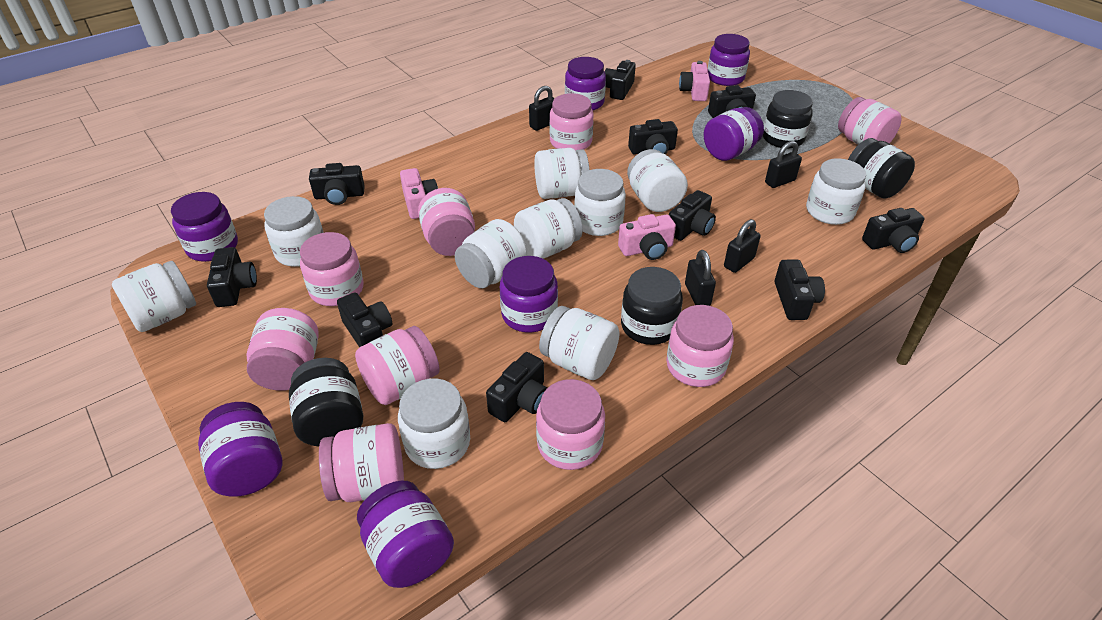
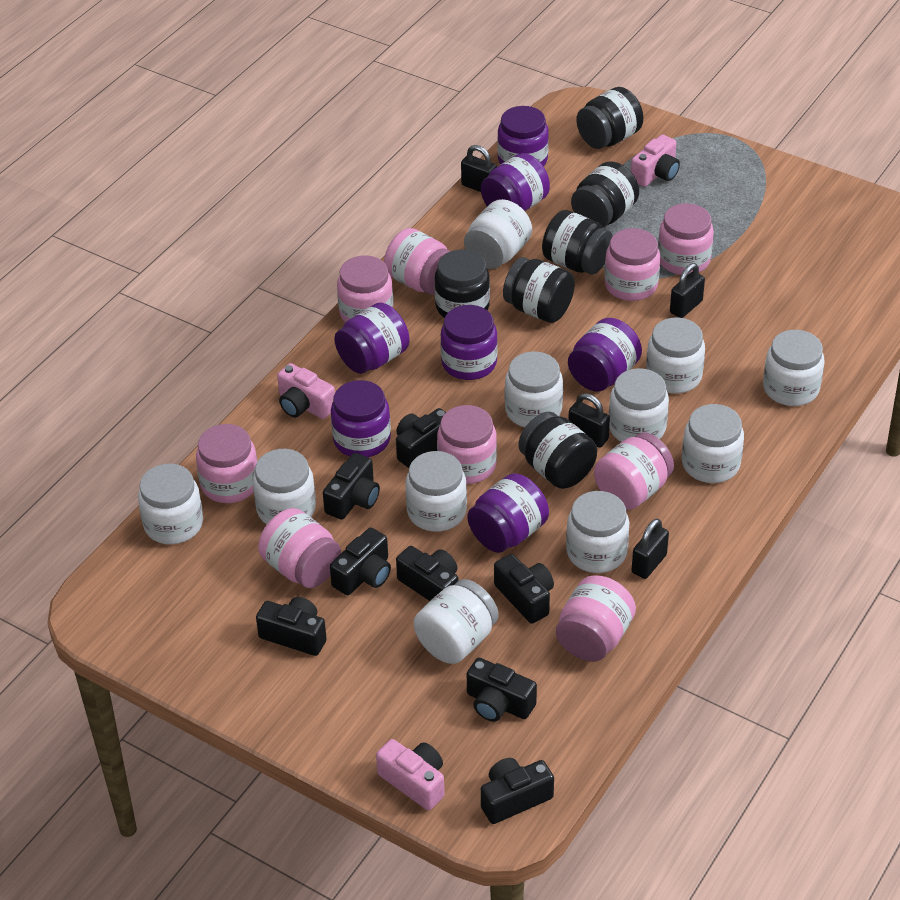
black camera: [207,247,257,307] [309,163,365,205] [337,293,392,348] [486,352,547,422] [605,60,636,100] [628,119,678,155] [669,190,716,241] [708,85,756,118] [775,259,825,320] [862,208,925,253] = 10 -> [256,597,327,656] [323,453,380,520] [330,528,391,595] [396,408,446,468] [396,546,458,601] [467,658,537,722] [481,758,554,824] [494,554,554,624] = 8
black jar: [289,358,363,446] [621,267,683,345] [763,90,813,149] [848,138,915,199] = 4 -> [435,249,490,318] [503,257,575,323] [518,412,597,489] [542,210,612,275] [571,162,639,227] [576,87,643,149] = 6
white jar: [112,261,196,332] [264,196,324,267] [398,378,470,469] [455,219,527,288] [514,198,583,259] [534,148,590,199] [539,306,620,380] [574,169,626,236] [627,149,688,212] [806,158,866,225] = 10 -> [138,464,203,544] [253,449,316,524] [406,451,467,532] [414,579,499,664] [464,199,532,269] [505,351,563,427] [566,491,629,573] [609,368,669,442] [646,317,705,393] [682,404,744,483] [763,330,825,406] = 11

